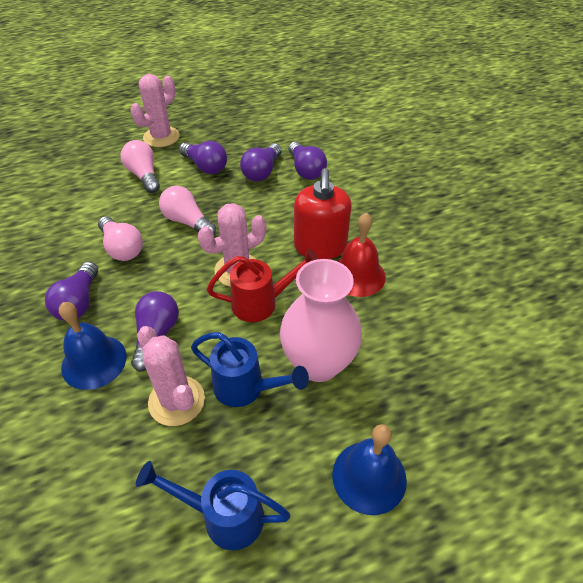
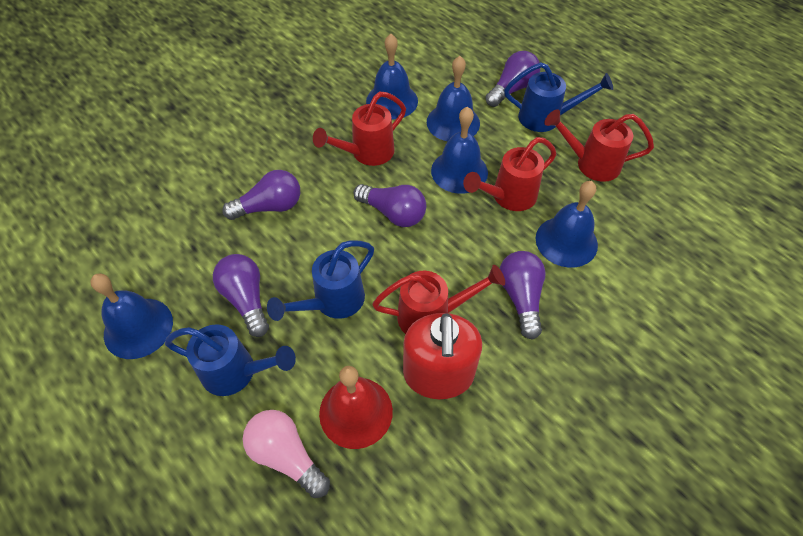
blue bell: [59,302,127,390] [332,424,407,515] = 2 -> [90,273,173,359] [366,34,418,120] [427,56,480,141] [431,107,488,194] [536,181,598,268] = 5
blue watering can: [136,461,290,550] [191,332,309,407] = 2 -> [165,324,296,396] [267,240,374,321] [504,62,613,132] = 3
pink cactus: [131,74,180,147] [137,326,205,426] [198,203,266,287] = 3 -> none = 0
pink light bulb: [98,216,143,261] [121,140,160,193] [159,186,216,235] = 3 -> [243,410,330,498] = 1
pink vase: [280,259,362,382] = 1 -> none = 0
red watering can: [207,248,319,322] = 1 -> [313,92,406,166] [372,265,505,334] [463,137,556,211] [544,109,654,182] = 4

